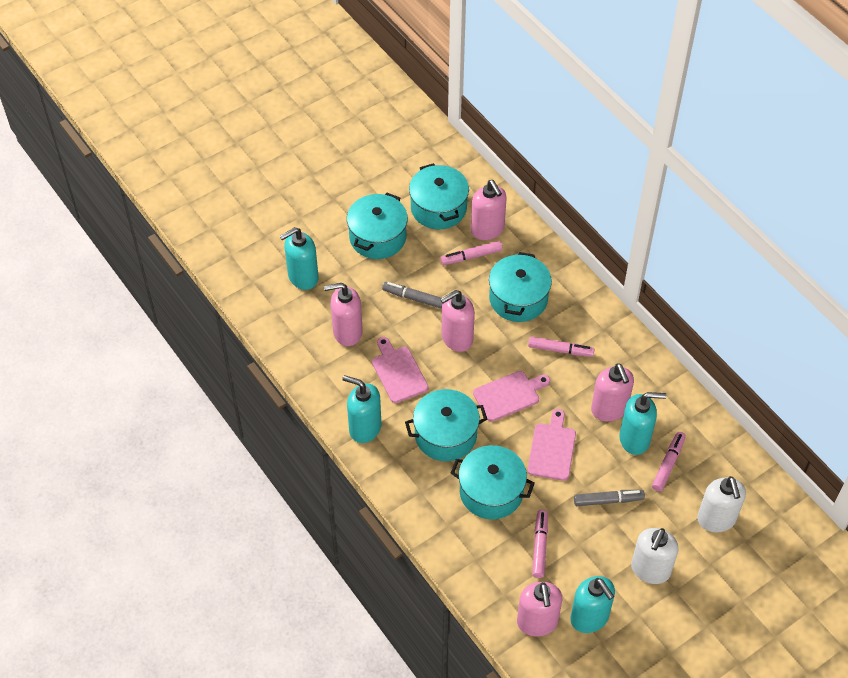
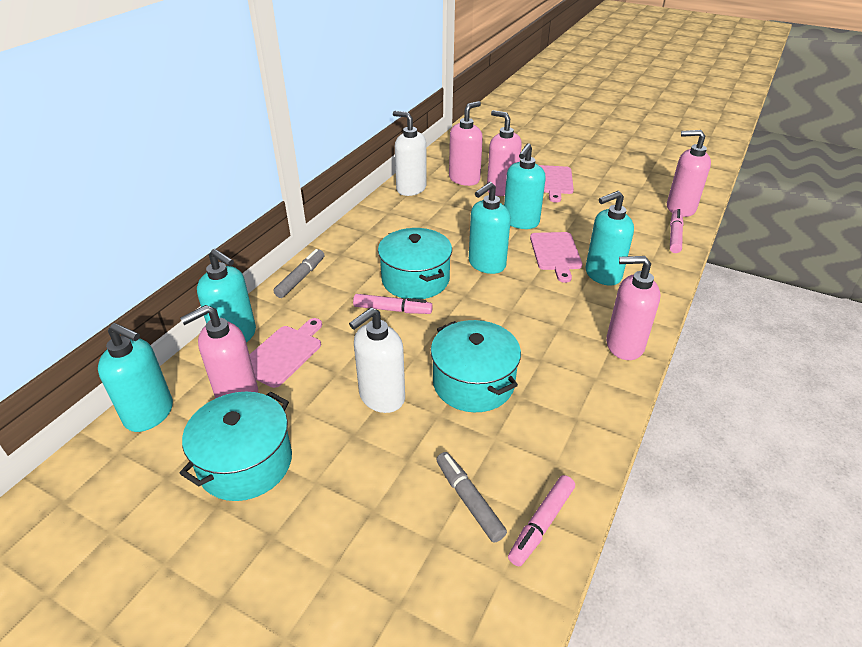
pink marker: [441,241,503,265] [528,337,594,357] [532,510,548,578] [652,432,686,492] = 4 -> [353,294,433,314] [508,475,575,566] [670,209,684,253] = 3
turquoise pot: [347,193,408,259] [405,389,487,461] [409,163,469,229] [451,445,535,519] [489,252,552,322] = 5 -> [180,392,292,501] [378,228,452,299] [431,320,521,412] = 3
turquoise soap dispenser: [280,227,319,290] [342,375,381,443] [570,576,615,633] [619,392,667,455] = 4 -> [98,323,173,432] [197,249,256,343] [469,182,511,274] [504,143,546,229] [585,191,634,285] = 5

